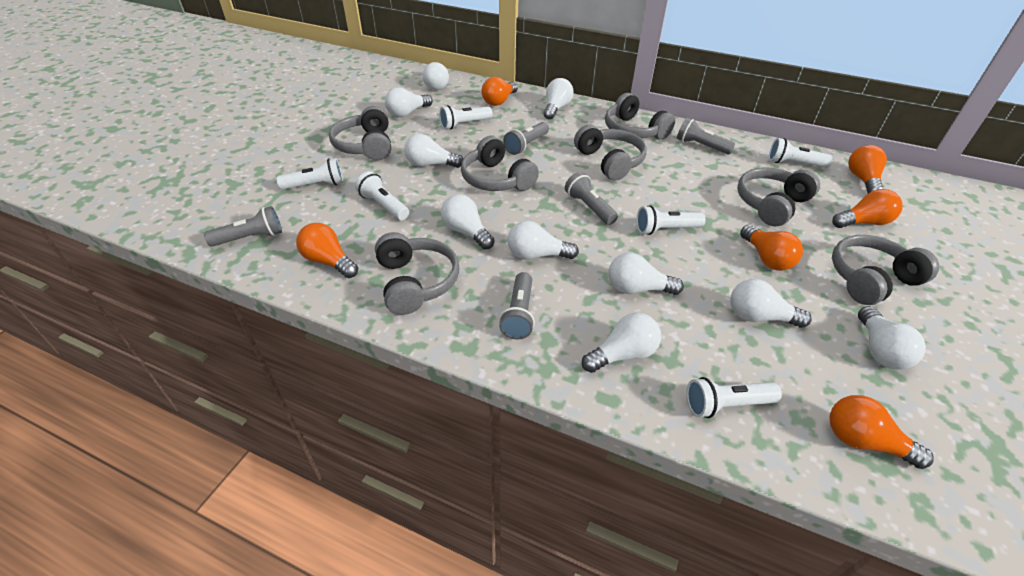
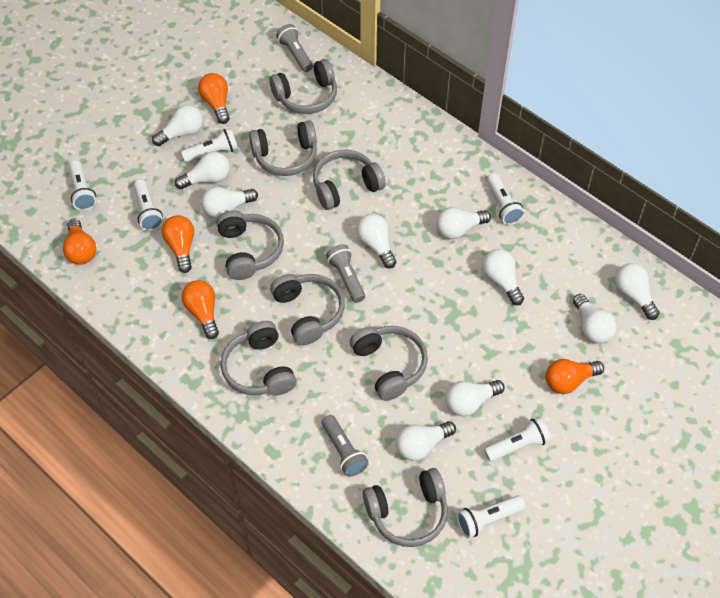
grey flashlight: [204,206,282,247] [499,272,535,339] [503,122,549,155] [565,172,618,225] [677,118,735,154] = 5 -> [276,24,313,72] [322,415,369,477] [326,244,365,303] = 3
grey headphones: [329,106,391,161] [375,232,459,315] [461,136,539,191] [574,125,647,181] [605,93,675,140] [737,167,820,226] [832,235,939,305] = 7 -> [216,210,284,280] [221,321,296,396] [249,121,317,176] [269,59,337,114] [270,274,345,345] [313,150,386,210] [350,326,428,401] [363,468,448,547] = 8
orange light bulb: [296,223,358,278] [482,77,518,106] [740,225,803,271] [829,395,934,469] [832,189,903,228] [848,145,887,193] = 6 -> [63,218,96,265] [162,215,194,273] [182,280,219,339] [198,73,230,124] [546,359,604,394] = 5

